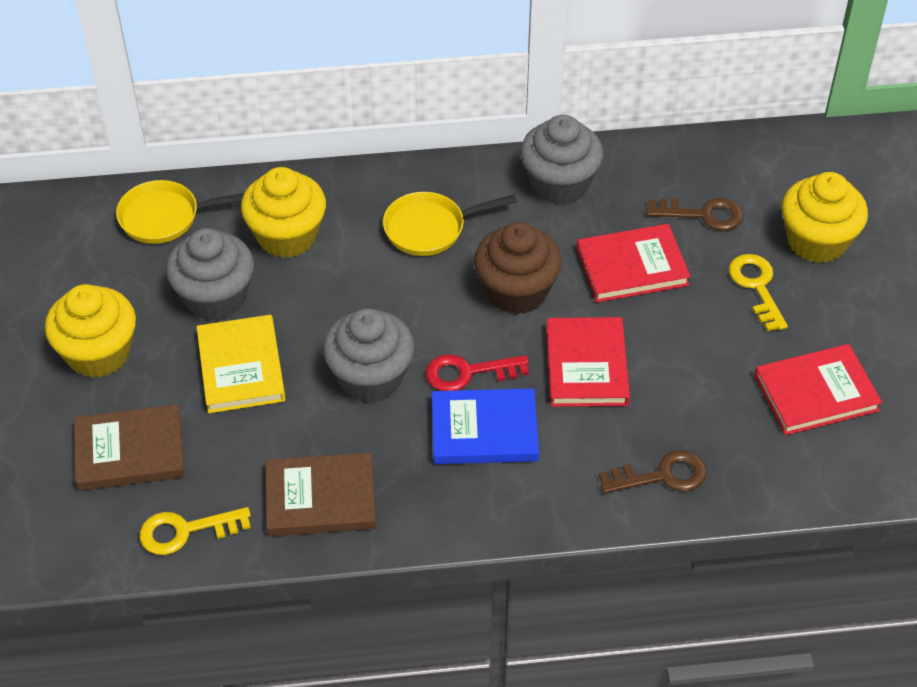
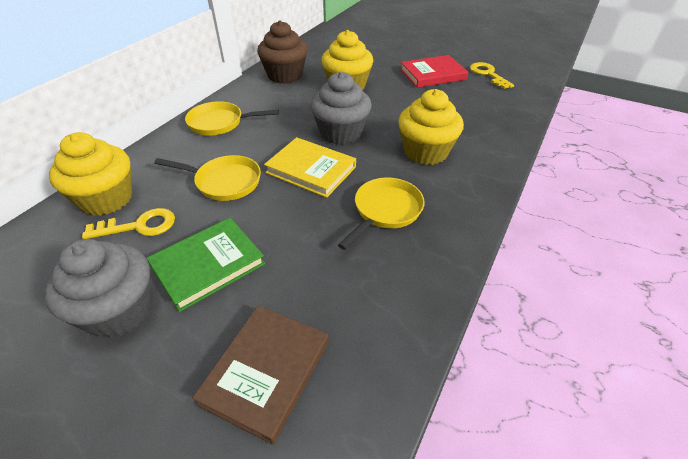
blue book: [432,388,539,464] = 1 -> none = 0
brown book: [74,404,185,491] [265,452,376,536] = 2 -> [192,305,329,445] = 1
brown key: [599,450,707,494] [646,198,743,231] = 2 -> none = 0
green book: none = 0 -> [147,218,265,312] = 1
grey cupcake: [166,228,254,321] [323,308,414,403] [520,115,603,204] = 3 -> [44,239,151,338] [310,72,372,145] = 2
red book: [546,317,630,407] [577,224,691,302] [754,344,882,435] = 3 -> [400,55,468,88] = 1
red key: [426,354,529,391] = 1 -> none = 0
yellow pan: [116,180,244,244] [383,192,517,256] = 2 -> [154,155,261,201] [185,101,279,136] [338,178,425,250] = 3

